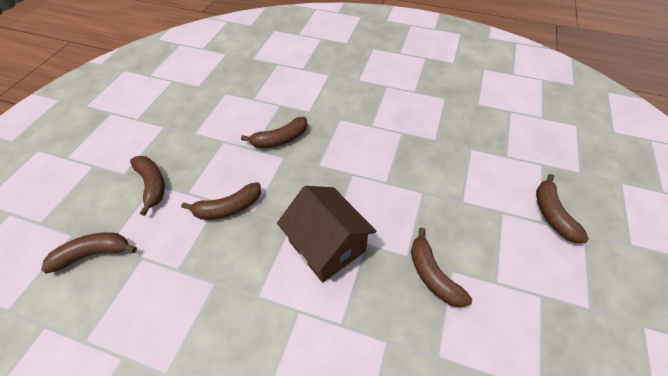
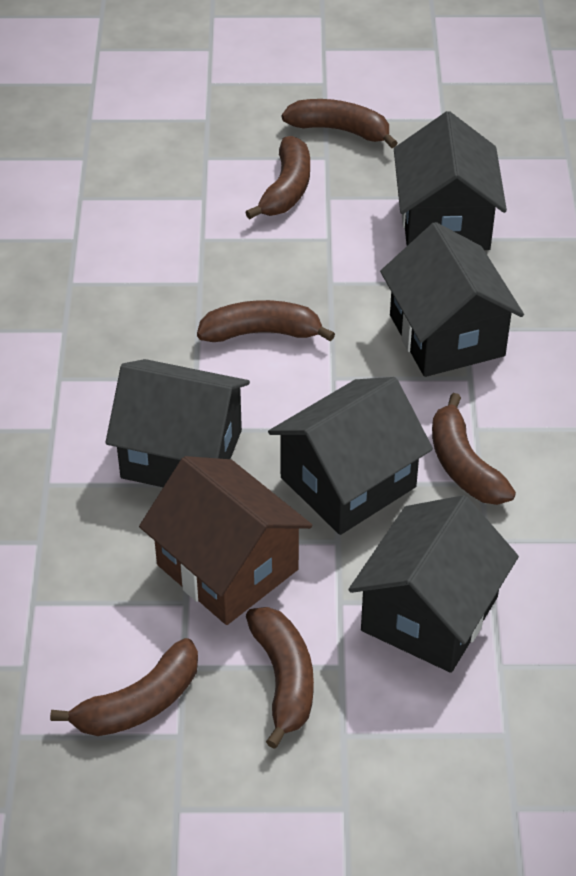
black house: none = 0 -> [105,359,250,487] [268,377,433,535] [349,495,519,673] [380,222,524,377] [394,111,507,250] = 5

